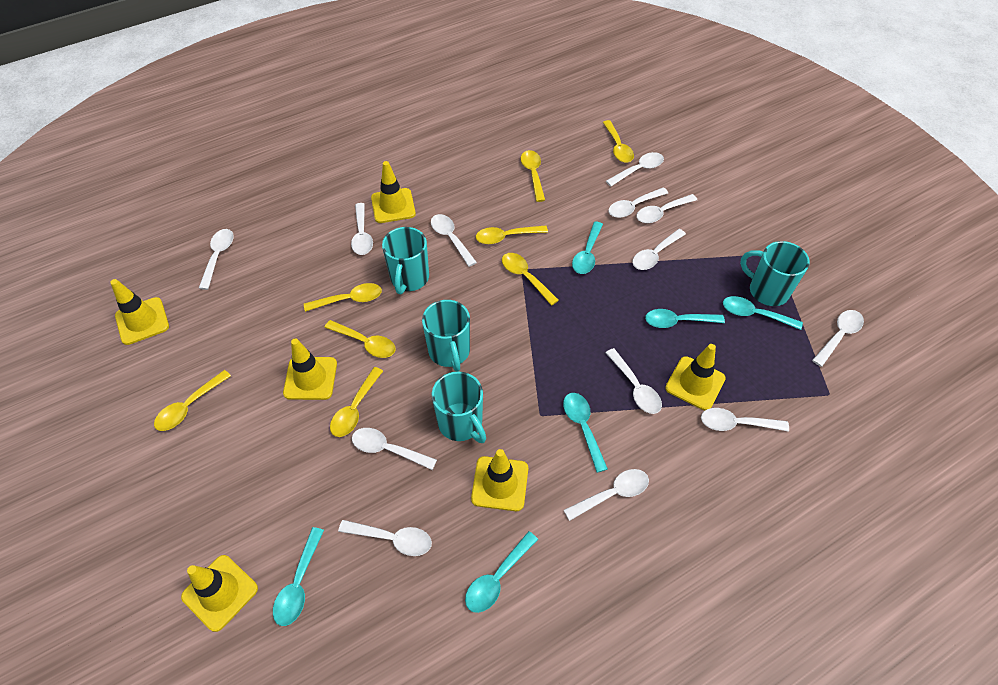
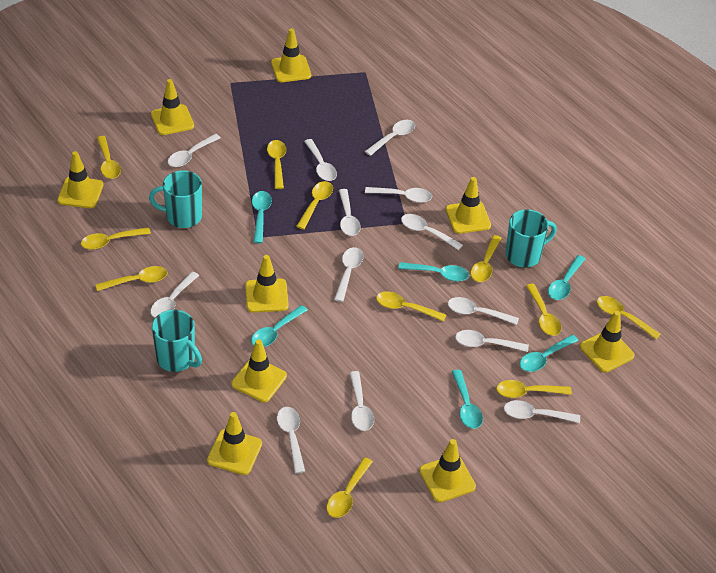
turquoise mug: [382,227,429,294] [422,300,470,372] [432,372,486,443] [740,241,810,306] = 4 -> [149,170,202,228] [152,310,202,372] [505,209,556,268] = 3
yellow spoon: [154,370,231,431] [304,283,382,312] [324,320,395,358] [330,367,383,437] [476,226,548,244] [502,253,559,306] [521,150,545,202] [603,120,634,163] = 8 -> [81,227,151,250] [96,266,168,291] [97,136,121,179] [267,140,286,189] [296,181,333,230] [327,457,373,518] [376,291,446,322] [471,235,501,282] [496,380,572,398] [526,284,561,336] [597,296,661,339] = 11
yellow traffic cone: [110,279,169,345] [181,555,258,632] [283,338,337,400] [371,161,416,223] [471,449,528,511] [665,344,726,411] = 6 -> [57,151,104,208] [151,79,194,135] [207,412,262,475] [231,339,287,402] [245,255,289,313] [271,28,311,82] [419,439,476,502] [446,177,491,234] [580,311,635,372] = 9

